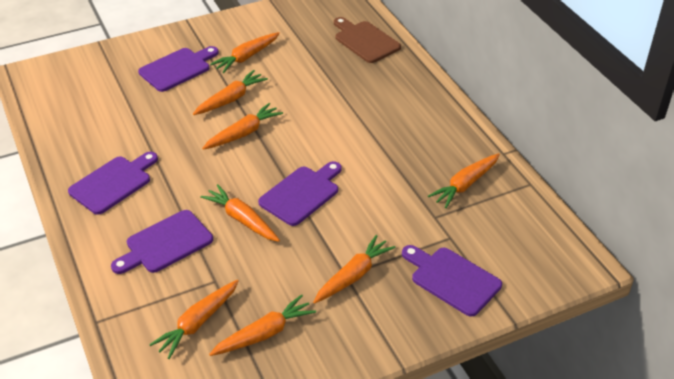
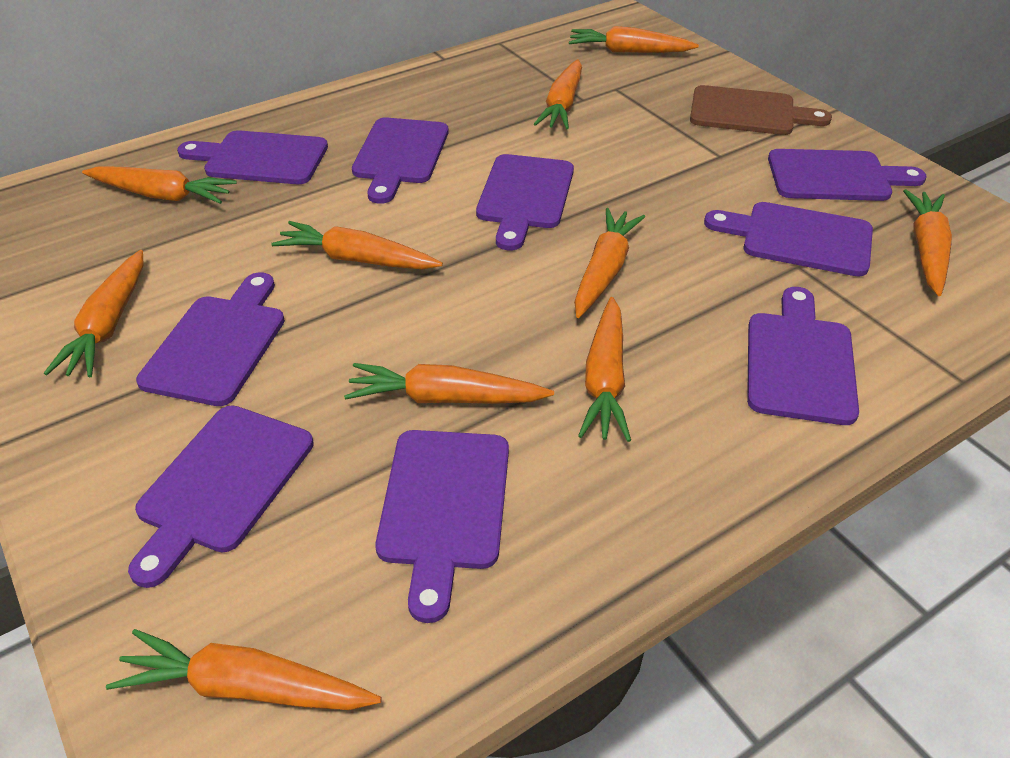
orange carrot: [149,280,239,359] [193,70,268,115] [200,184,280,242] [202,103,283,150] [209,294,316,356] [210,32,280,73] [313,235,396,303] [428,153,500,208] = 8 -> [44,250,143,377] [82,166,237,204] [106,629,382,710] [271,221,443,269] [344,363,554,404] [534,59,582,129] [569,26,699,53] [574,208,645,318] [578,297,631,442] [903,189,952,296] = 10
purple cutting board: [68,152,158,215] [111,210,213,274] [138,46,219,92] [258,161,342,226] [402,245,502,317] = 5 -> [128,405,313,588] [136,272,285,406] [177,130,328,184] [352,118,449,204] [375,430,509,623] [476,154,574,251] [704,202,873,277] [747,287,859,425] [768,149,927,201] = 9

